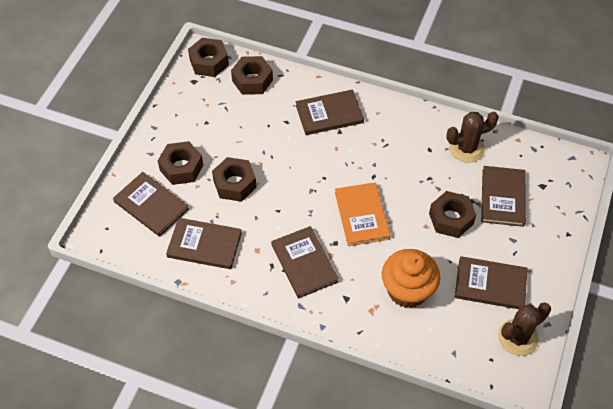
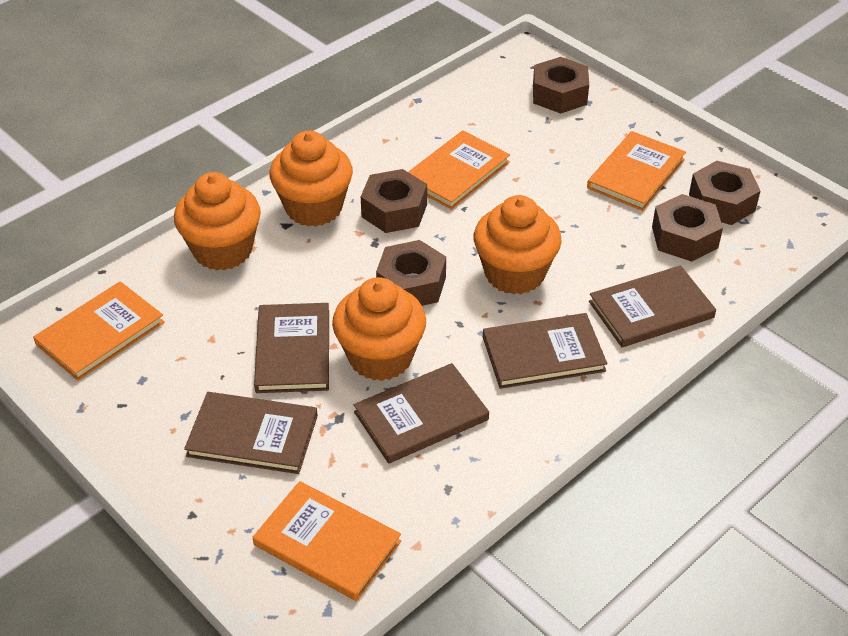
brown book: [113,172,189,237] [166,218,242,269] [271,226,339,298] [296,89,364,135] [455,256,528,309] [481,166,526,227] = 6 -> [184,392,318,474] [254,303,329,393] [354,363,489,464] [483,313,607,389] [589,265,716,347] = 5
brown cactus: [446,112,499,163] [498,302,551,356] = 2 -> none = 0
orange book: [335,182,391,246] = 1 -> [33,281,165,381] [253,481,401,601] [408,130,510,210] [587,131,686,211] = 4
orange cupcake: [382,249,440,308] = 1 -> [174,172,261,271] [269,130,353,227] [332,277,426,381] [474,195,562,295] = 4

